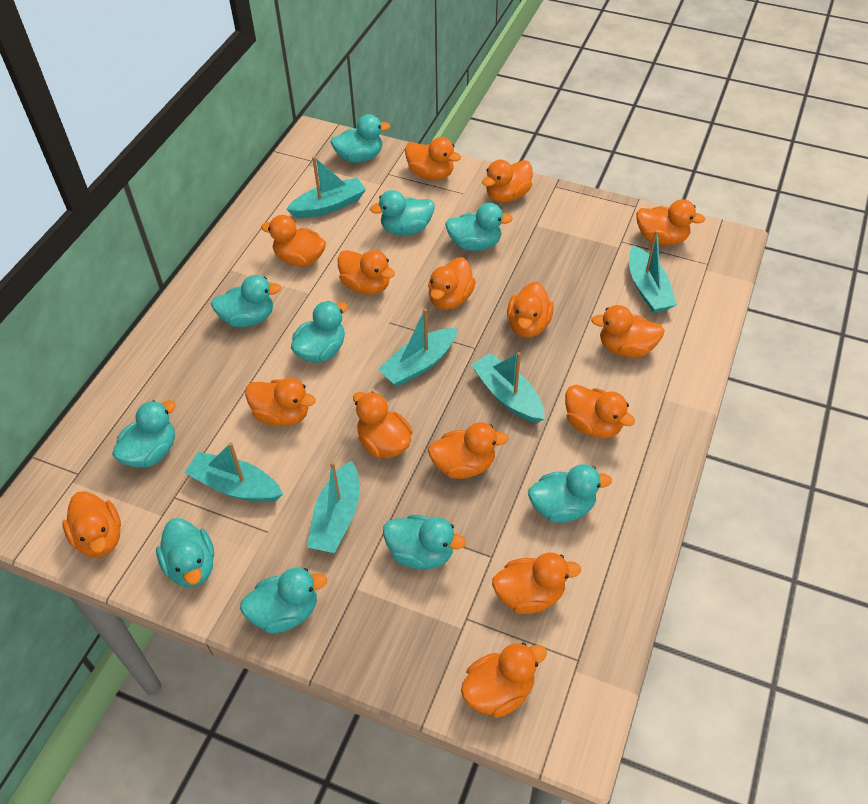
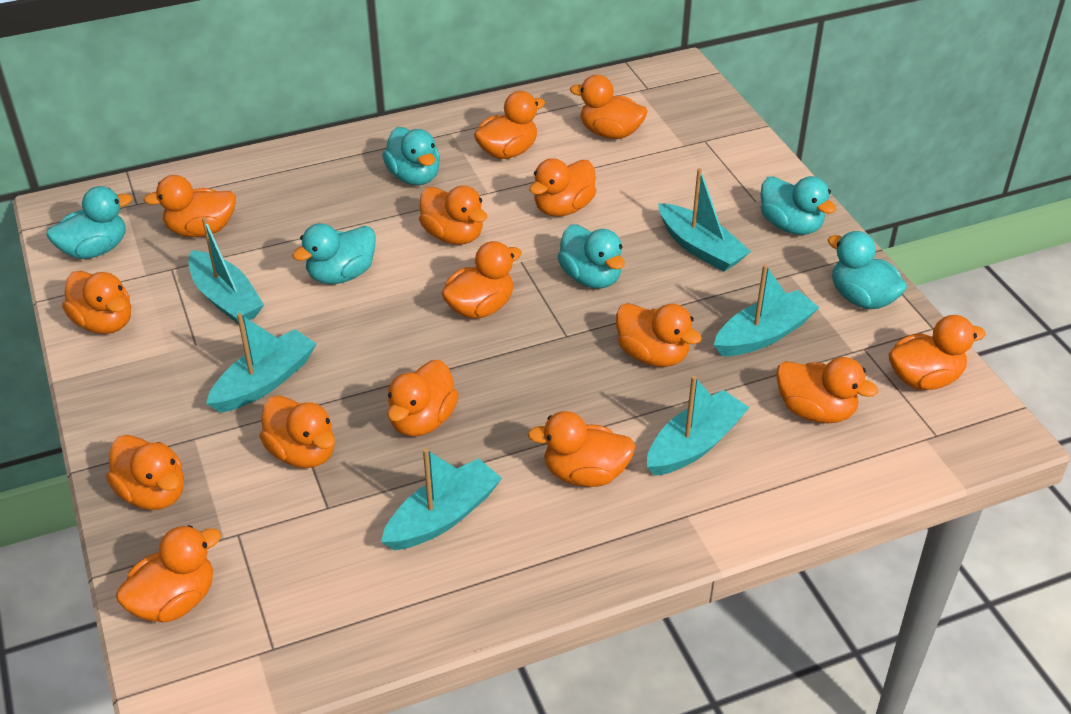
turquoise duck: [112,400,176,468] [156,518,214,588] [211,275,281,327] [240,568,327,634] [291,301,348,363] [331,114,390,163] [370,190,434,235] [383,515,466,569] [445,203,513,251] [528,464,612,523] = 10 -> [46,186,132,259] [292,223,376,284] [382,127,440,185] [557,224,625,289] [760,176,836,235] [828,231,907,309] = 6

